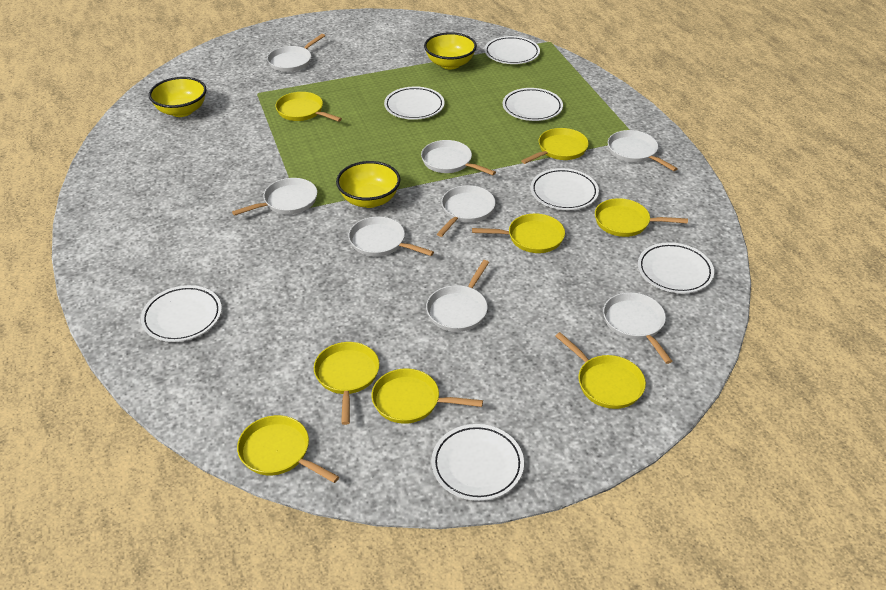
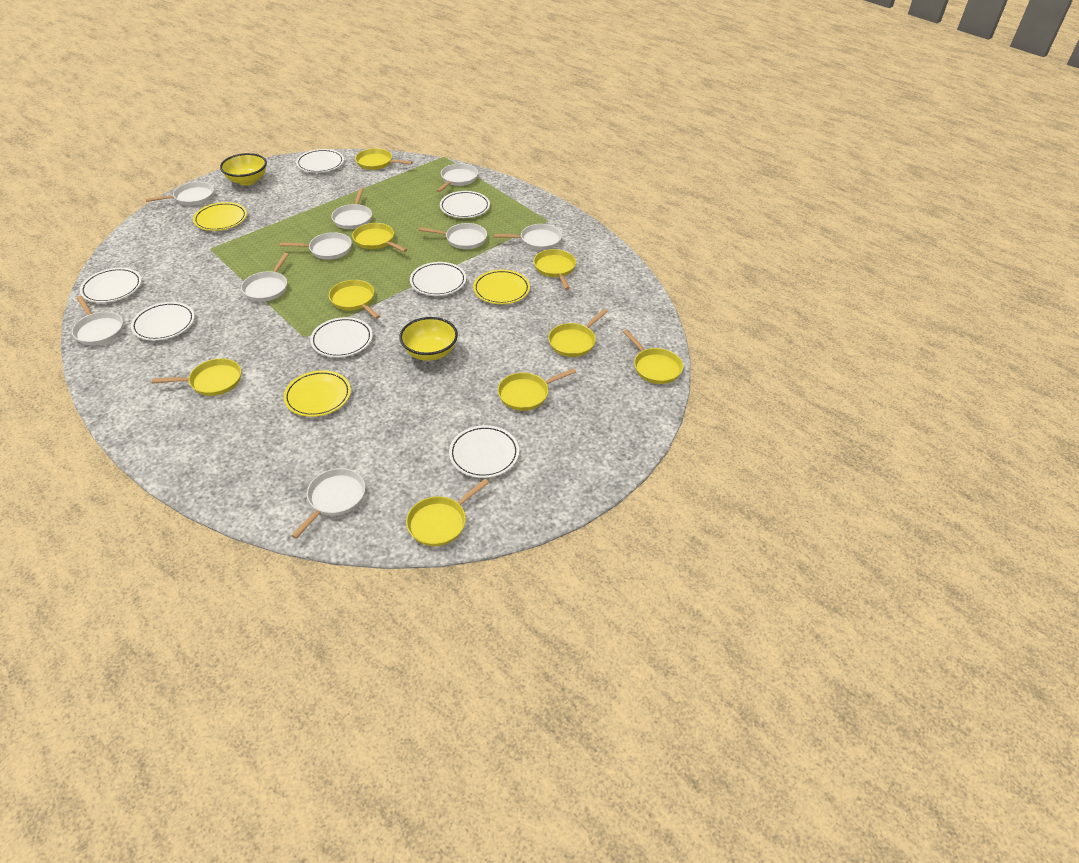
white pan: [232,178,317,216] [267,34,325,72] [348,216,434,257] [421,140,496,175] [426,260,489,332] [437,185,495,237] [603,292,672,364] [608,130,678,171] = 8 -> [72,296,123,345] [145,182,214,205] [241,253,289,302] [280,232,352,260] [291,468,365,539] [331,188,372,229] [419,223,487,249] [436,164,478,192] [494,224,562,250] = 9
yellow bowl: [149,77,207,117] [336,161,400,208] [424,32,477,69] = 3 -> [220,153,267,186] [399,317,458,361] = 2
yellow pan: [237,415,339,483] [275,92,342,122] [314,342,379,425] [372,368,483,424] [472,214,565,253] [521,128,589,164] [555,332,646,409] [595,198,688,237] = 8 -> [152,358,241,396] [329,280,380,319] [352,223,407,252] [355,148,413,170] [406,479,489,546] [498,368,576,411] [534,249,576,290] [548,309,608,357] [623,330,683,384] = 9
yellow plate: none = 0 -> [193,202,247,231] [284,370,351,417] [473,270,530,304] = 3

